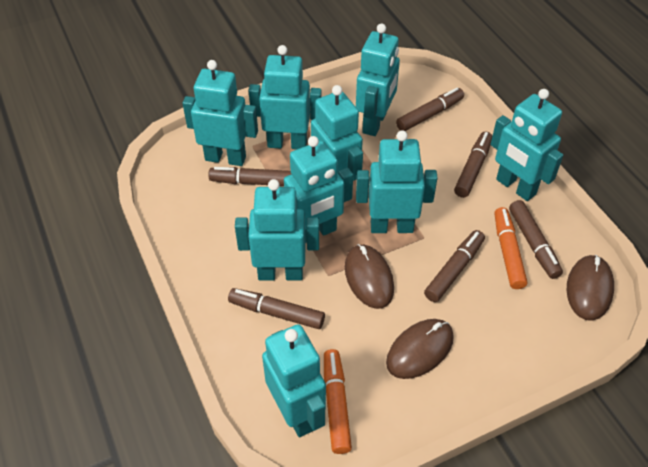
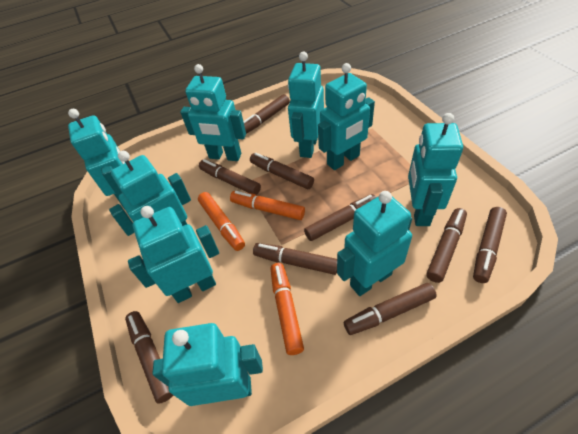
brown marker: [208,167,291,186] [228,288,325,329] [396,88,464,131] [424,230,485,302] [454,131,492,198] [509,200,563,279] = 6 -> [125,311,173,404] [199,159,261,195] [243,94,290,134] [250,153,314,189] [253,243,337,275] [304,194,376,241] [344,283,437,335] [426,208,467,283] [473,207,507,283] = 9
brown mouse: [345,244,394,309] [386,319,454,379] [567,255,614,321] = 3 -> none = 0
orange marker: [324,349,352,454] [494,207,527,289] = 2 -> [198,192,245,251] [230,191,305,220] [271,263,304,355] = 3

